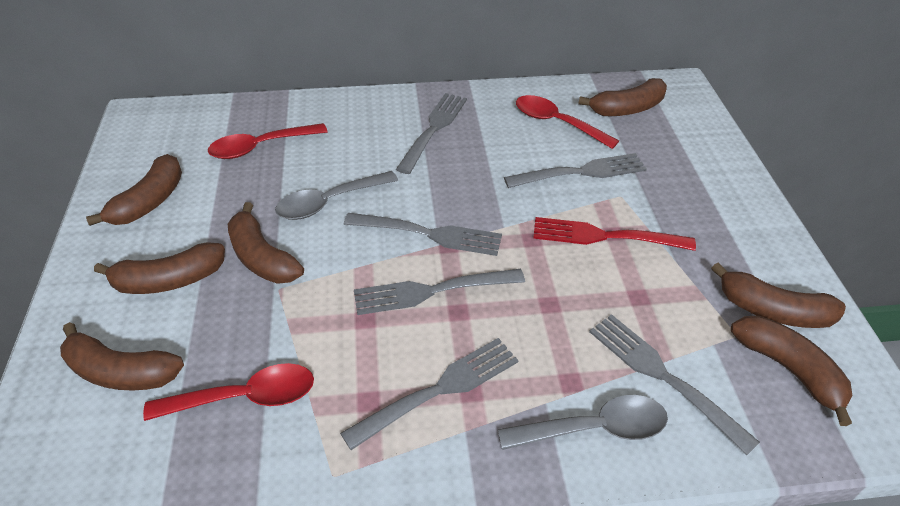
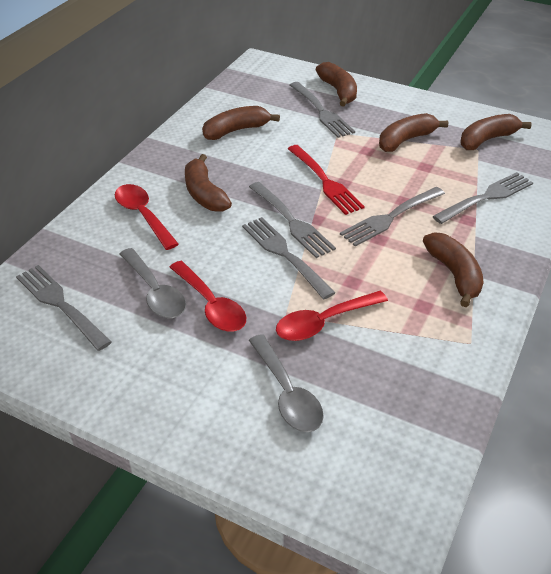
brown banana: [60,322,184,391] [86,154,182,226] [94,242,225,294] [228,202,304,284] [579,78,667,116] [711,262,846,328] [731,315,852,426] = 7 -> [185,154,232,212] [202,106,280,140] [316,62,357,107] [379,113,448,152] [423,232,484,307] [460,114,532,150] = 6

